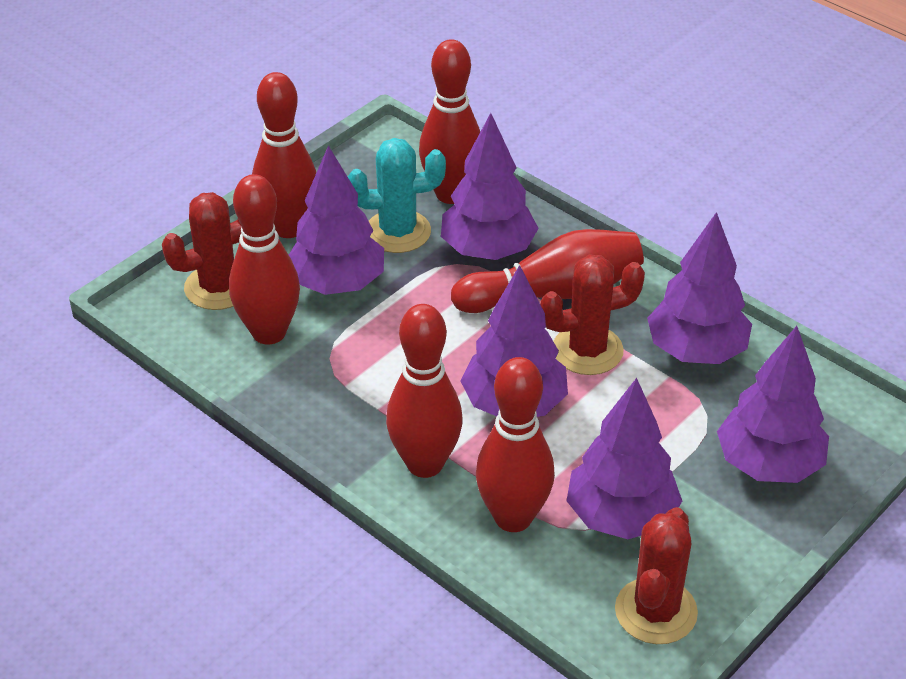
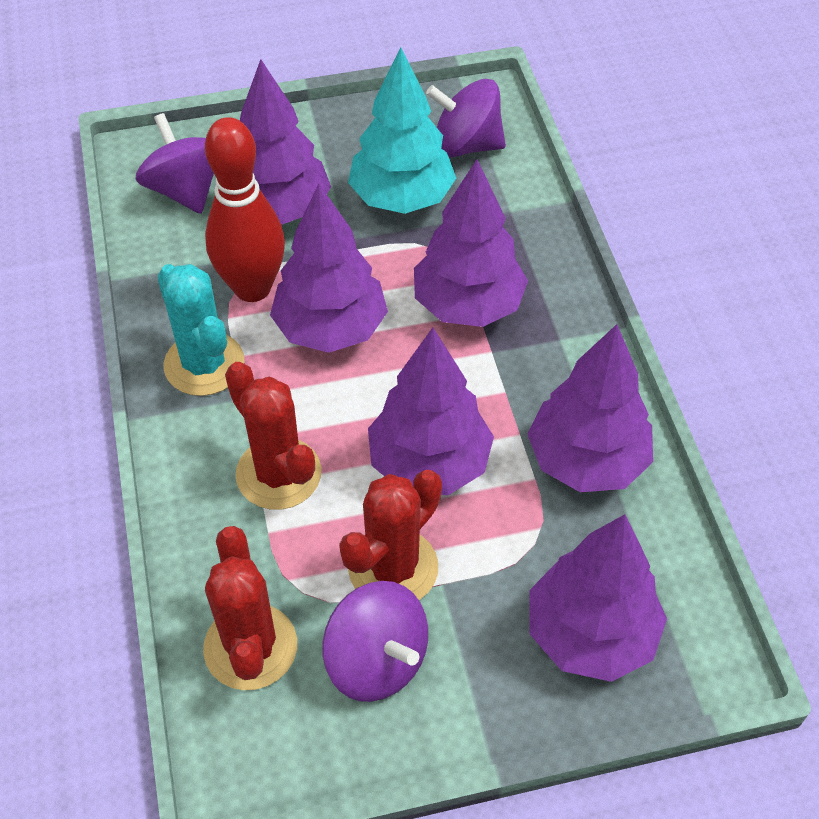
purple spinning top: none = 0 -> [136,113,214,214] [322,581,428,702] [426,79,506,158] = 3
red bowling pin: [229,174,300,345] [252,72,316,238] [386,304,463,478] [419,39,480,204] [451,229,644,313] [476,357,555,532] = 6 -> [205,117,285,302] = 1
turquoise tree: none = 0 -> [348,48,456,214] = 1

